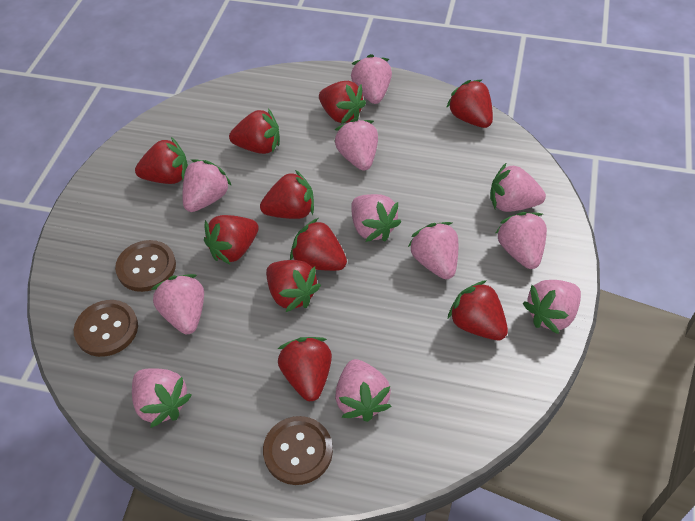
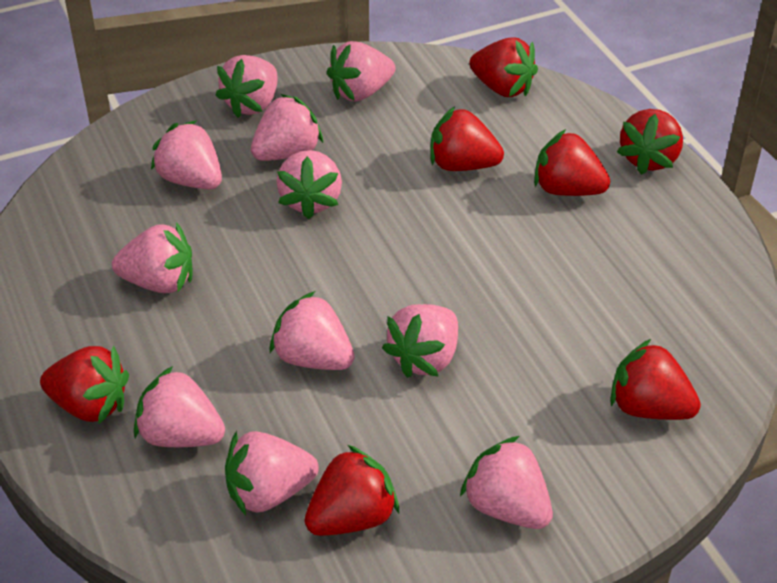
brown button: [74,300,138,357] [115,240,176,292] [263,416,333,485] = 3 -> none = 0
red strawberry: [135,137,188,184] [204,215,259,265] [229,109,280,154] [260,170,314,219] [266,260,321,312] [278,337,332,401] [290,218,347,271] [319,81,366,124] [446,80,493,128] [448,280,508,340] = 10 -> [40,346,129,424] [304,445,399,536] [430,106,504,171] [469,38,538,97] [534,129,610,196] [610,339,701,420] [617,109,683,175] = 7

